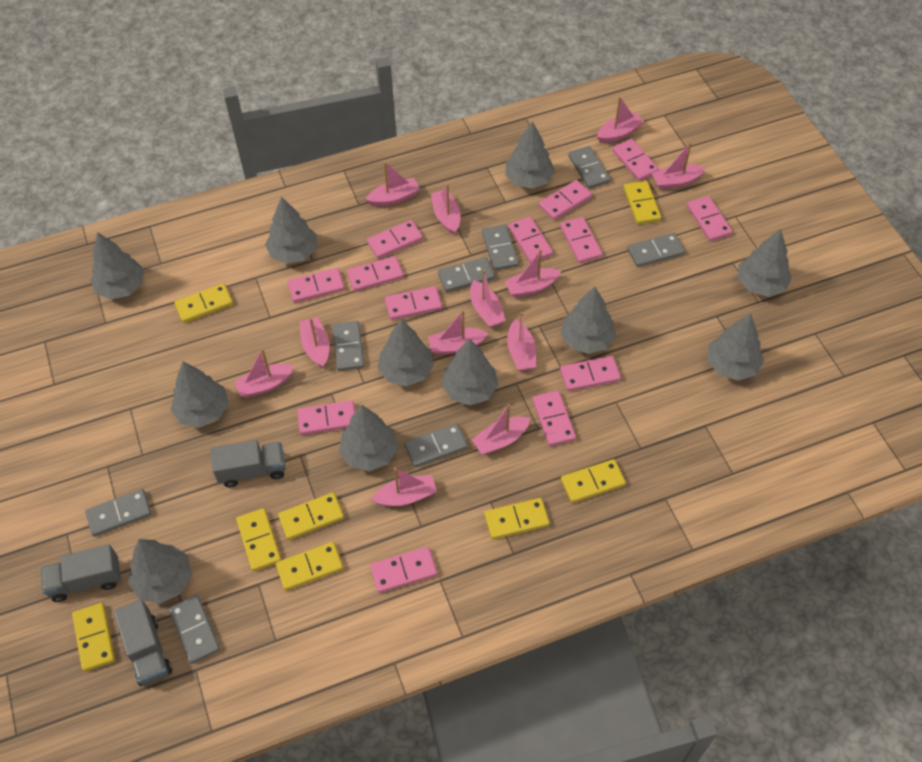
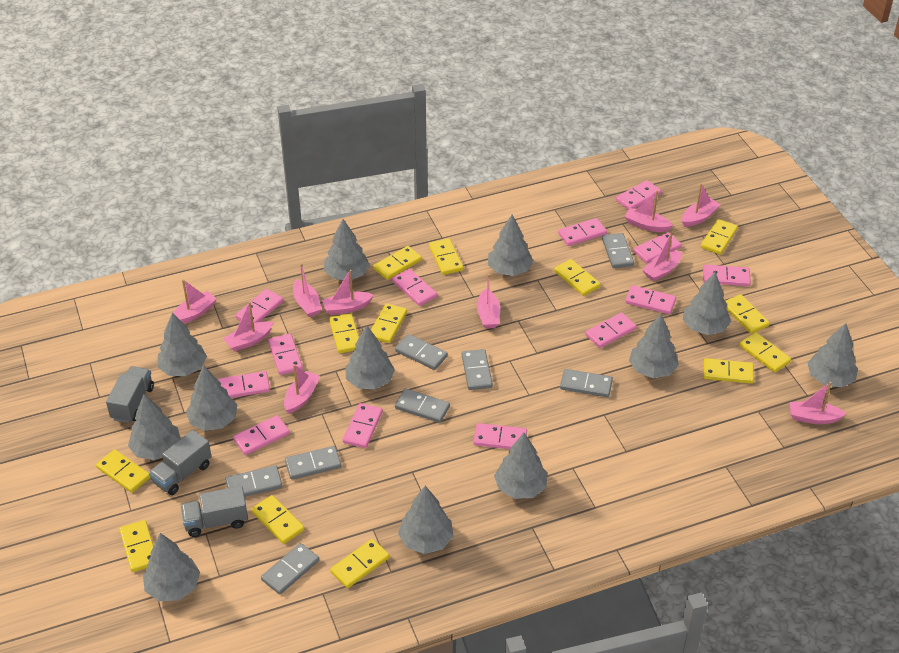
grey tree: [90,232,144,300] [128,539,192,604] [171,361,229,428] [265,196,317,264] [339,405,398,471] [378,319,434,386] [441,338,498,405] [505,121,555,189] [560,286,616,354] [707,313,764,381] [738,229,792,297] = 11 -> [128,394,181,460] [143,533,200,601] [157,312,207,376] [186,365,238,431] [324,219,370,281] [345,325,395,390] [398,486,454,554] [488,215,534,276] [494,433,548,499] [629,314,679,378] [683,272,731,335] [808,323,858,387] = 12
pink boat: [234,348,295,398] [300,317,330,368] [366,162,420,206] [371,468,437,507] [428,310,489,355] [431,184,461,235] [470,270,506,328] [472,404,530,455] [504,249,561,297] [507,312,536,371] [597,97,644,143] [652,142,706,189] = 12 -> [173,279,217,324] [223,301,274,351] [284,364,320,414] [293,263,322,317] [322,269,373,315] [477,274,500,329] [624,190,673,232] [643,231,682,281] [682,183,720,227] [790,381,847,424] = 10
yellow domino: [72,603,115,672] [174,283,233,323] [236,508,281,571] [276,542,343,591] [278,492,344,540] [484,498,550,539] [561,459,626,503] [624,181,661,224] = 8 -> [96,449,150,493] [119,520,154,572] [251,495,304,544] [329,313,359,353] [330,539,389,588] [371,303,407,343] [373,246,422,280] [429,238,464,275] [554,259,601,296] [701,219,738,255] [703,358,754,384] [726,294,770,334] [739,332,791,373] = 13

